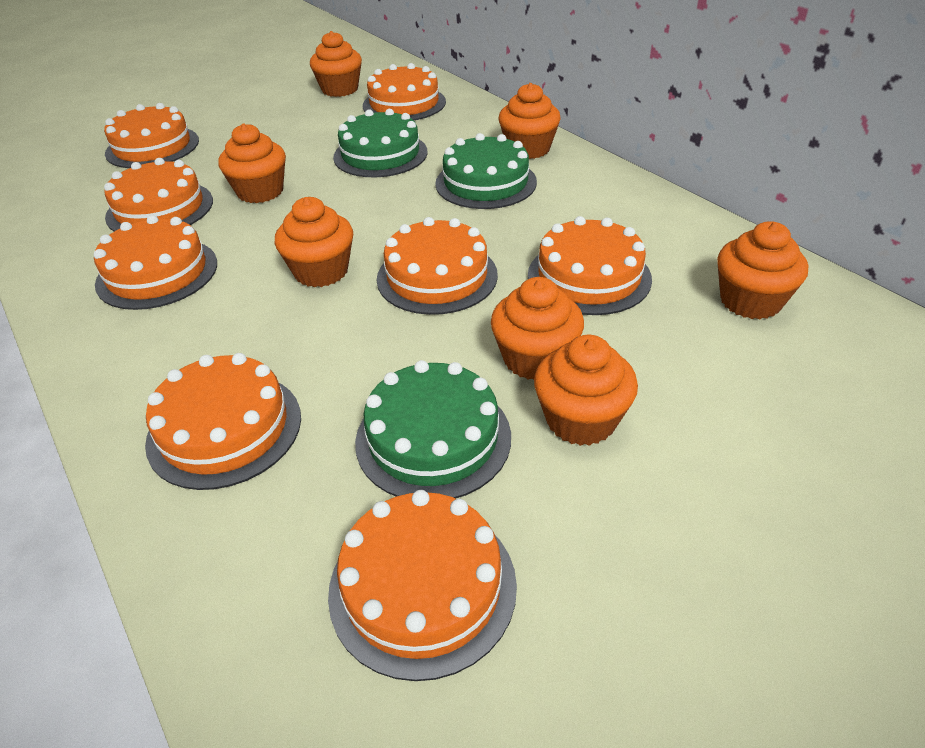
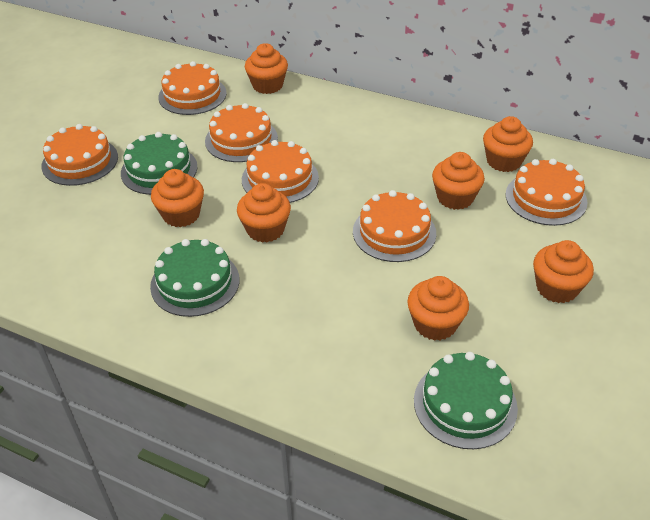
orange cake: [94,215,217,310] [104,103,199,168] [104,158,213,232] [145,353,301,490] [328,490,517,681] [363,63,446,120] [377,217,498,315] [528,216,652,315] = 8 -> [41,124,118,186] [158,61,227,115] [205,103,278,162] [242,140,319,203] [353,190,436,262] [505,159,588,226] = 6

